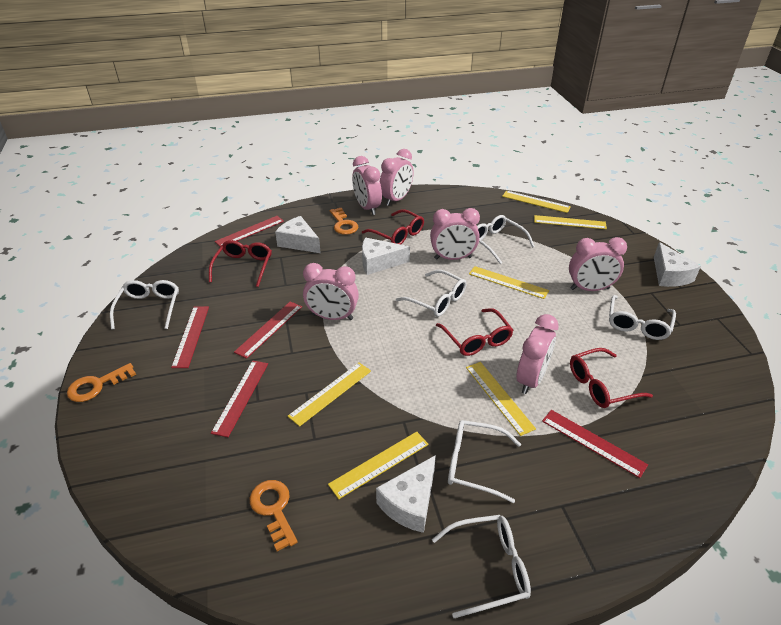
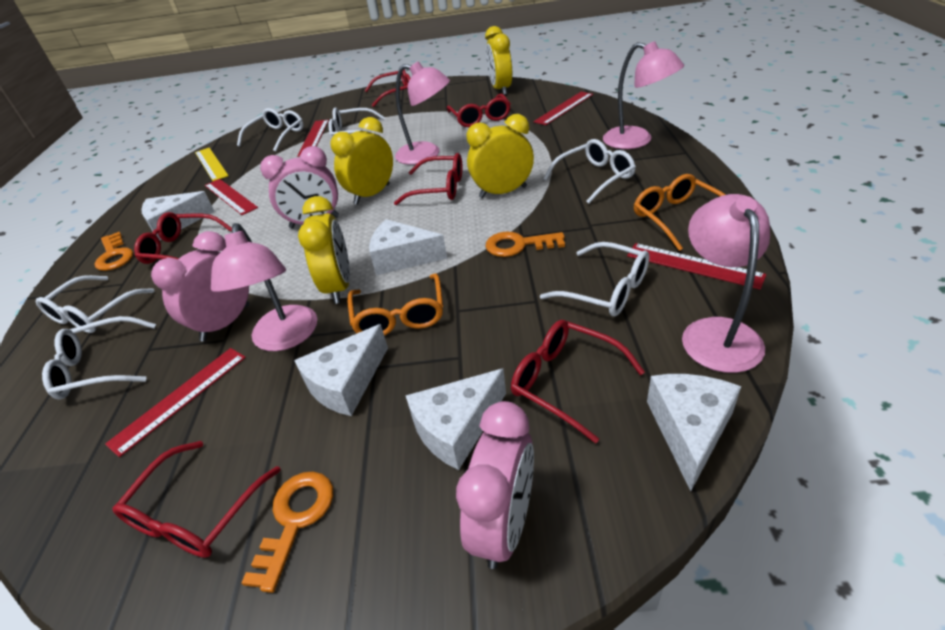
orange glasses: none = 0 -> [347,273,443,336] [634,174,725,251] = 2
pink clock: [303,263,359,320] [352,156,382,215] [380,149,414,206] [430,208,480,260] [516,314,559,394] [569,237,627,291] = 6 -> [151,231,249,342] [260,146,339,229] [456,401,534,569] = 3
pink lamp: none = 0 -> [211,223,317,351] [395,61,450,165] [603,41,684,149] [682,194,770,373] = 4
red glasses: [209,240,272,287] [362,209,424,244] [436,308,513,356] [570,348,653,408] = 4 -> [112,441,281,558] [134,212,232,264] [365,69,411,107] [394,153,463,205] [447,94,511,127] [511,320,645,443] = 6
white cheese: [275,216,321,253] [362,238,410,275] [376,455,436,533] [654,242,701,287] = 4 -> [142,191,215,241] [294,324,388,416] [369,219,447,275] [406,369,506,470] [647,374,741,491] = 5
yellow clock: none = 0 -> [298,196,350,304] [330,117,393,205] [466,114,534,198] [485,26,512,95] = 4
yellow ruler: [288,363,371,427] [328,432,429,499] [466,362,536,436] [469,266,549,299] [502,191,571,213] [534,215,607,229] = 6 -> [195,148,229,181] = 1

